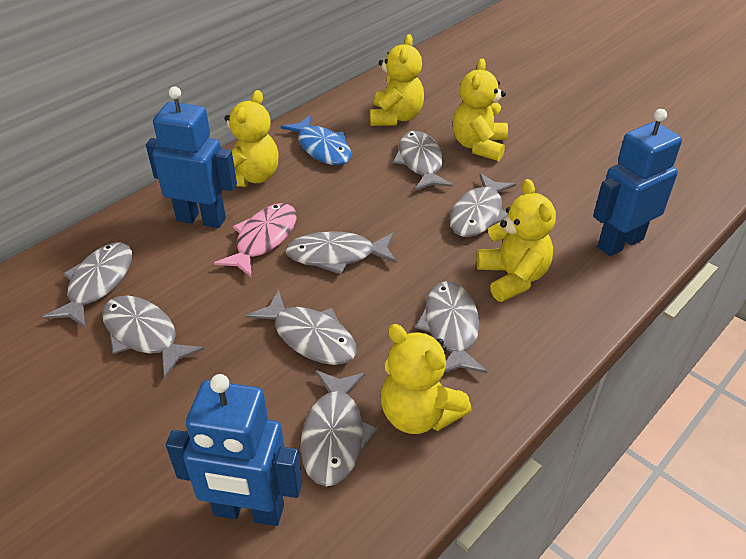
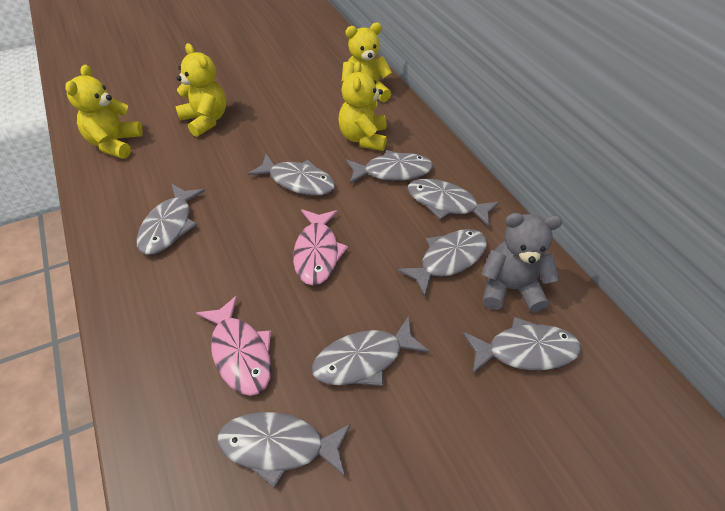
blue fish: [281,115,352,165] = 1 -> none = 0
blue robot: [146,87,237,228] [166,374,302,526] [593,109,682,256] = 3 -> none = 0
grey teddy bear: none = 0 -> [481,213,562,312] = 1
pink fish: [214,203,297,277] = 1 -> [196,295,271,396] [293,209,348,285] = 2
yellow teddy bear: [224,90,278,187] [370,34,424,126] [381,324,471,434] [453,58,508,161] [476,179,556,302] = 5 -> [65,65,143,159] [175,43,226,137] [338,61,387,151] [342,22,392,102] = 4

